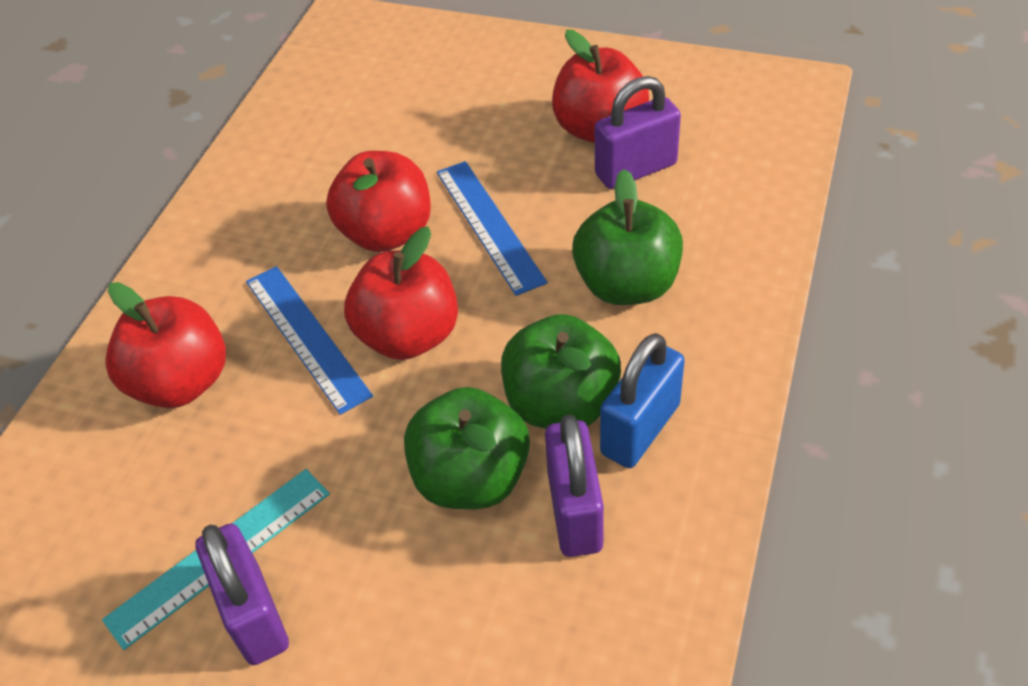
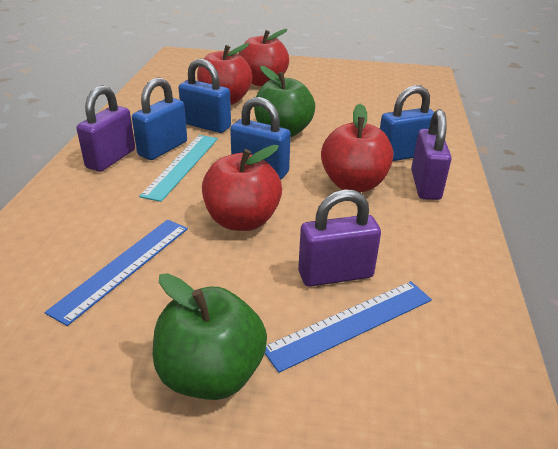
blue padlock: [600,333,685,468] = 1 -> [132,77,187,160] [179,59,231,133] [230,97,291,180] [380,85,434,161] = 4
green apple: [404,387,530,509] [501,314,621,429] [572,169,683,305] = 3 -> [153,273,267,400] [254,66,315,137] = 2

